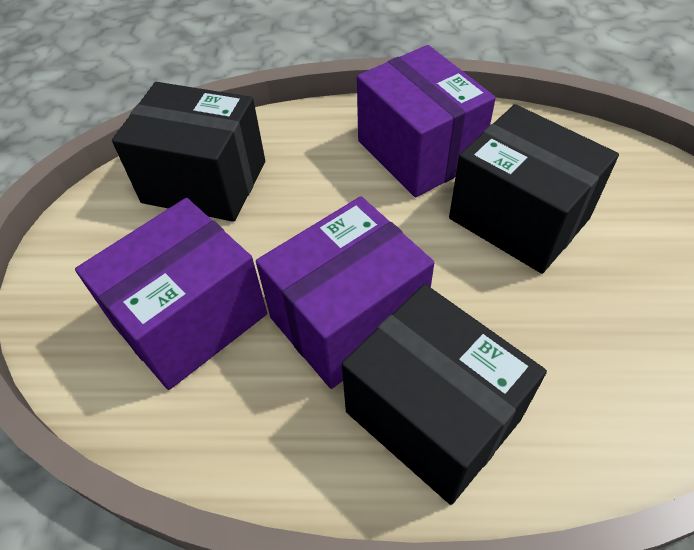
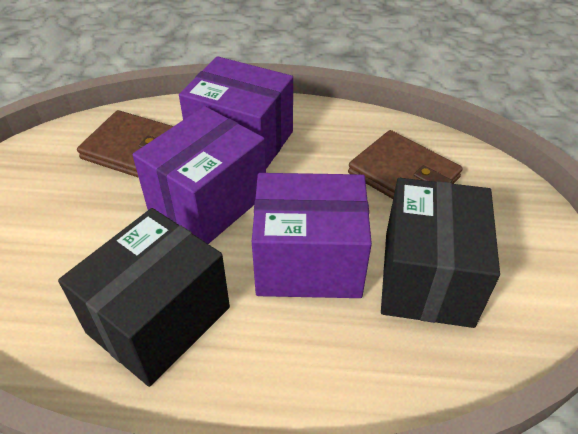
black box: [112,82,265,222] [342,284,547,505] [449,104,619,274] = 3 -> [58,208,230,387] [381,178,500,328] = 2
brown wallet: none = 0 -> [77,110,173,178] [348,130,463,199] = 2

